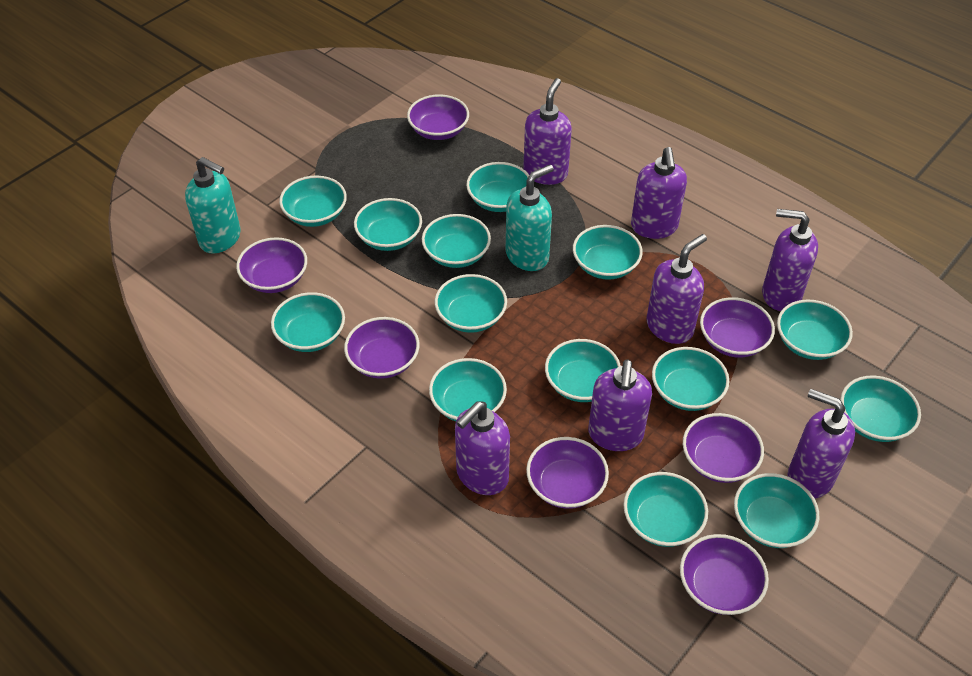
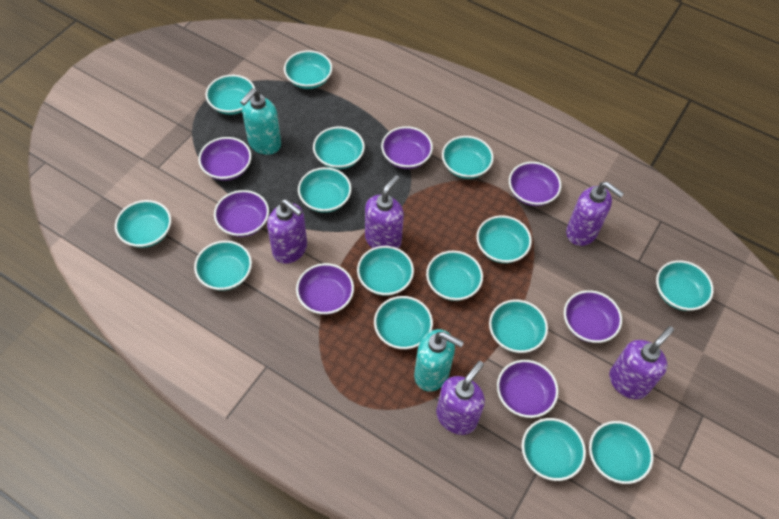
purple soap dispenser: [455,401,510,495] [523,78,572,185] [588,359,652,451] [631,147,687,239] [647,234,707,344] [762,209,818,311] [788,389,855,499] = 7 -> [267,199,307,264] [365,175,404,249] [436,361,485,435] [566,182,624,246] [609,326,674,399] = 5
turquoise bowl: [271,292,345,352] [279,176,347,227] [354,198,422,251] [422,214,491,268] [429,358,507,421] [435,274,507,333] [466,162,529,212] [545,339,621,402] [573,225,643,280] [624,472,708,547] [652,347,729,411] [734,473,819,548] [777,299,853,360] [840,376,921,442] = 14 -> [115,200,171,248] [194,241,252,291] [206,75,255,115] [284,50,332,89] [298,167,352,213] [313,127,365,169] [357,246,414,296] [374,296,433,349] [426,251,483,301] [442,136,494,179] [476,215,532,263] [489,300,548,353] [522,418,586,481] [589,421,654,484] [656,260,714,311] = 15

